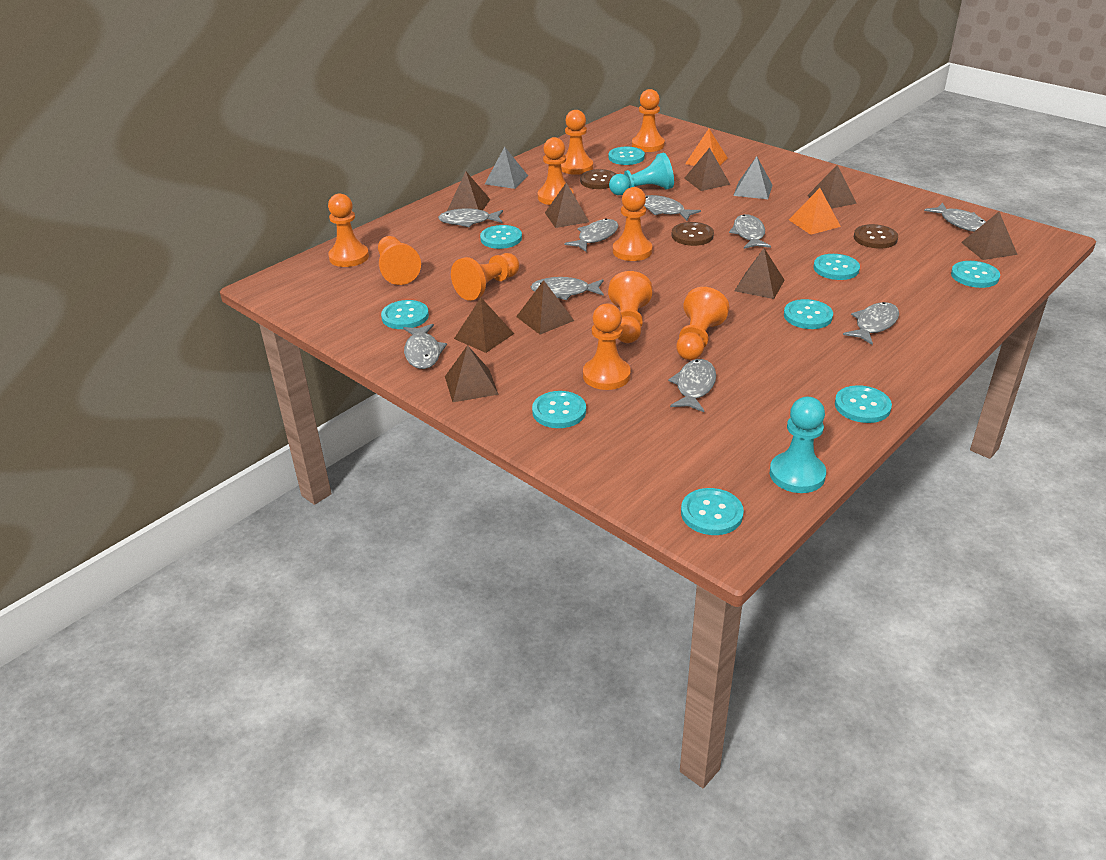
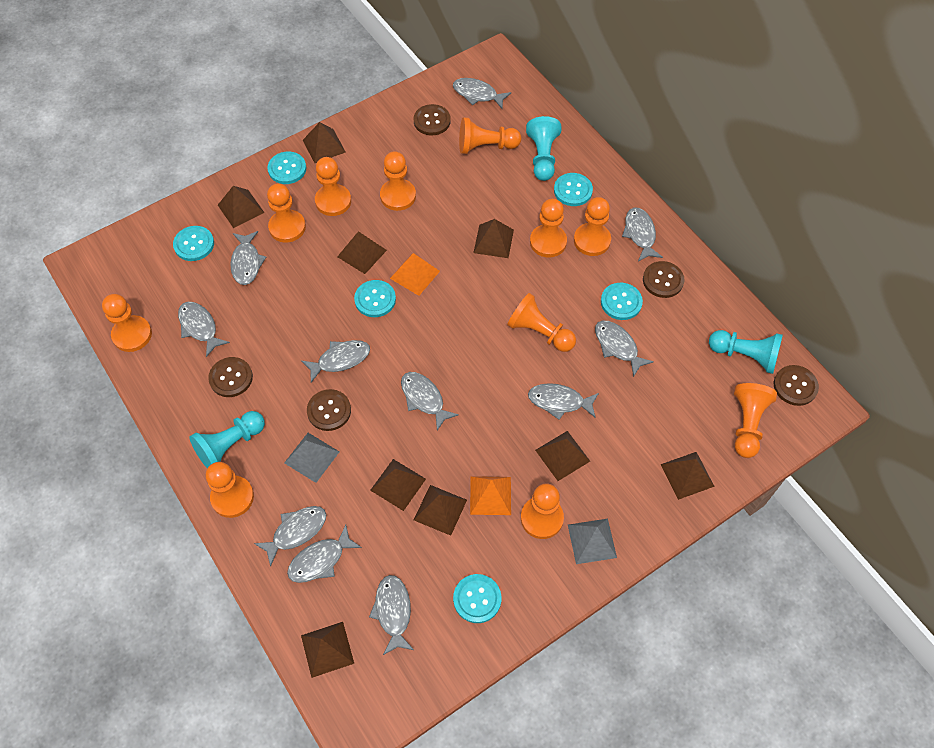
brown button: [580,169,616,189] [672,222,714,246] [854,224,898,249] = 3 -> [208,357,253,397] [307,389,351,431] [414,104,451,135] [643,261,684,298] [774,365,819,406] = 5
grey fish: [403,324,447,369] [438,208,503,228] [531,277,604,300] [564,218,618,252] [644,195,701,221] [668,359,716,412] [729,214,771,249] [843,302,899,345] [924,203,986,232] = 9 -> [178,302,230,357] [230,231,266,285] [254,506,326,567] [287,525,362,583] [301,340,370,383] [369,575,414,655] [401,372,459,431] [453,78,511,108] [528,383,599,420] [595,320,654,377] [622,207,663,261] = 11
orange pawn: [328,194,369,267] [378,236,421,285] [451,253,519,301] [538,137,574,205] [561,110,593,175] [583,304,631,390] [608,271,652,343] [613,187,652,261] [632,89,665,152] [677,287,729,360] = 10 -> [102,294,152,352] [206,462,254,518] [267,184,306,243] [315,157,351,216] [380,151,416,211] [459,117,521,154] [507,293,576,352] [521,484,564,539] [530,199,567,257] [574,197,611,256] [734,383,777,458] = 11
turquoise button: [381,300,429,329] [480,225,522,249] [532,391,586,428] [609,147,645,165] [681,488,744,535] [784,299,833,329] [813,254,860,280] [835,385,892,423] [951,261,1000,288] = 9 -> [173,226,214,261] [267,151,306,184] [354,280,396,317] [453,574,502,623] [554,173,593,206] [601,283,643,320] = 6
turquoise pawn: [609,152,674,195] [770,397,826,493] = 2 -> [189,411,265,468] [526,116,561,181] [709,330,783,374] = 3

